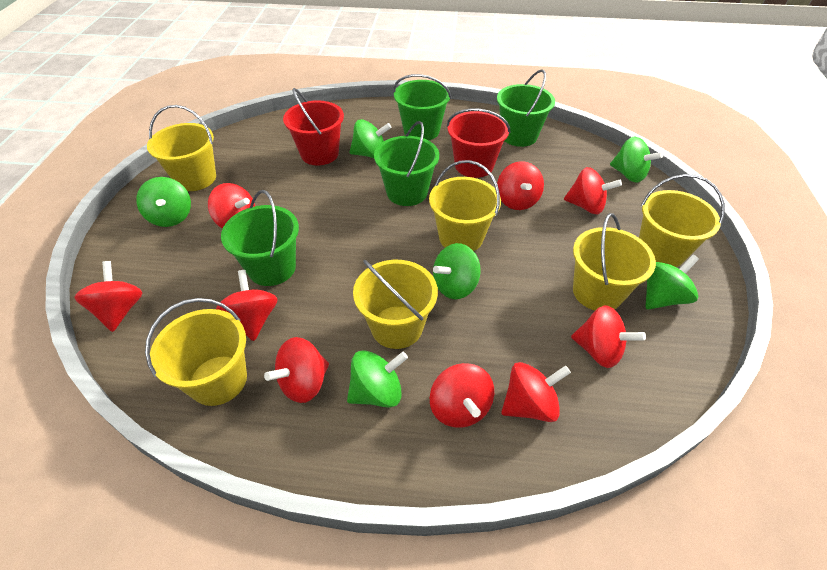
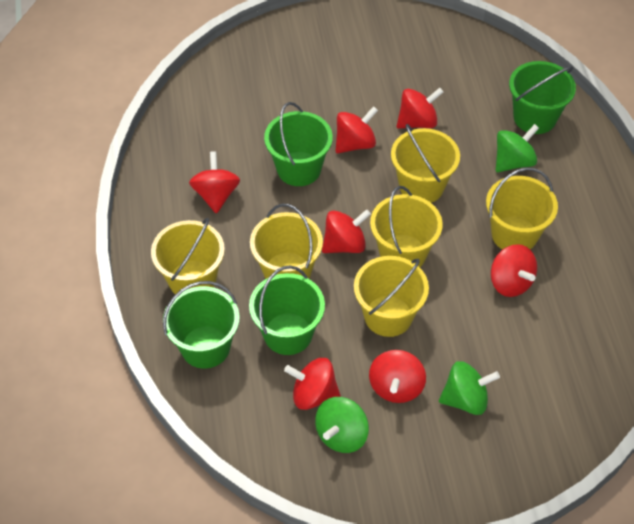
green spinning top: [136,177,191,227] [347,350,408,408] [349,119,391,158] [433,243,481,299] [610,137,663,183] [645,255,699,310] = 6 -> [315,397,369,453] [439,361,500,415] [496,124,539,172] = 3
red bucket: [283,88,344,165] [447,108,510,178] = 2 -> none = 0
red spinning top: [74,261,143,332] [208,183,255,229] [216,270,278,341] [264,337,329,403] [430,363,494,428] [497,161,544,210] [501,362,571,422] [564,167,622,214] [571,305,646,368] = 9 -> [189,151,240,214] [284,358,341,410] [322,209,371,253] [336,106,378,153] [369,350,426,403] [397,88,443,129] [491,244,537,297] = 7

